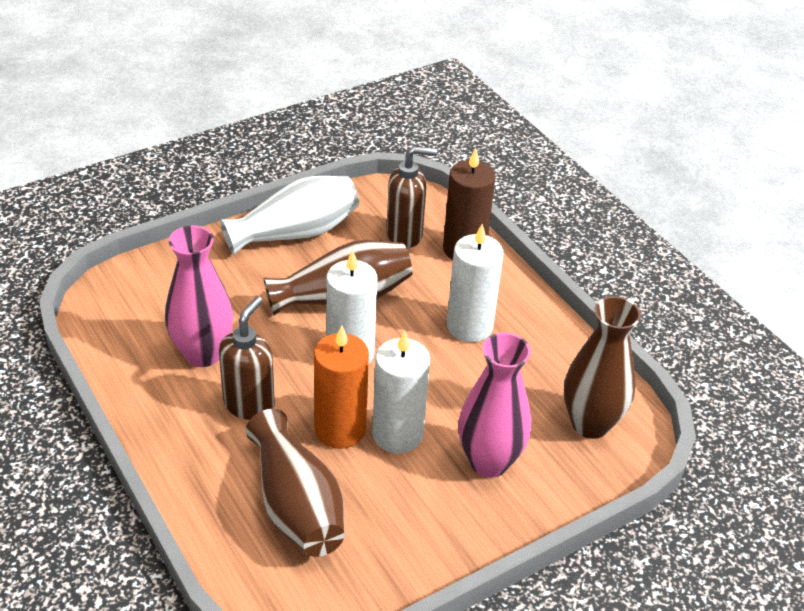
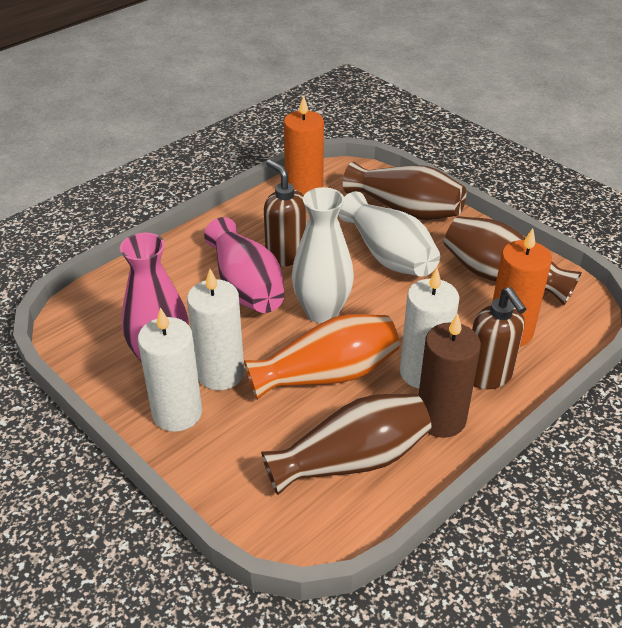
orange candle: [314,325,369,449] = 1 -> [284,95,324,195] [493,228,552,347] = 2
orange vase: none = 0 -> [244,314,400,400] = 1
white vase: [220,176,359,255] = 1 -> [292,187,354,323] [338,191,440,277] = 2

